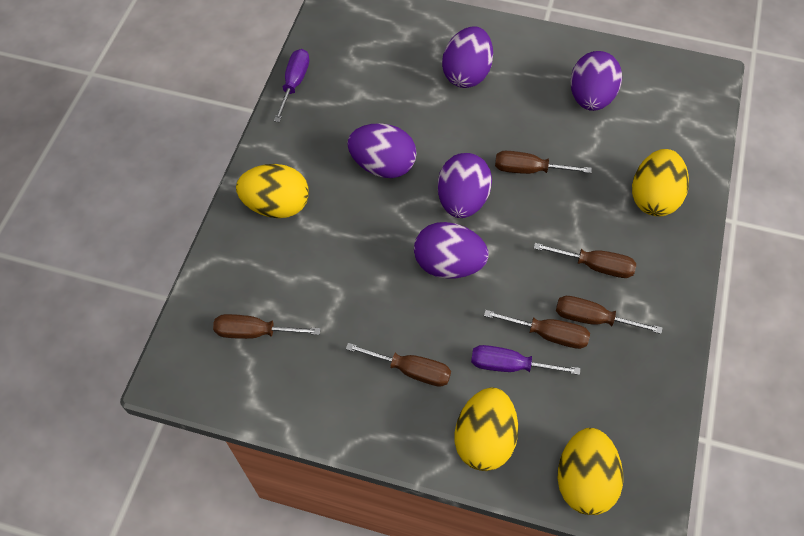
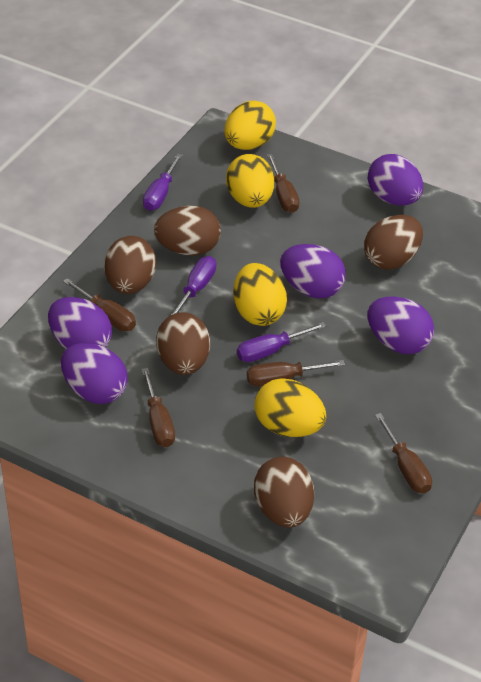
brown egg: none = 0 -> [104,236,156,294] [154,206,221,255] [156,312,210,375] [254,457,314,528] [364,215,423,270] = 5
brown screwdriver: [213,314,321,339] [346,343,451,387] [484,310,590,349] [495,151,592,174] [533,243,636,278] [556,296,662,334] = 6 -> [63,278,136,331] [142,368,175,447] [247,360,345,386] [267,154,300,213] [375,413,432,494] = 5
purple screwdriver: [274,49,309,122] [471,345,580,375] = 2 -> [143,154,183,211] [171,256,216,315] [237,322,326,362] = 3

